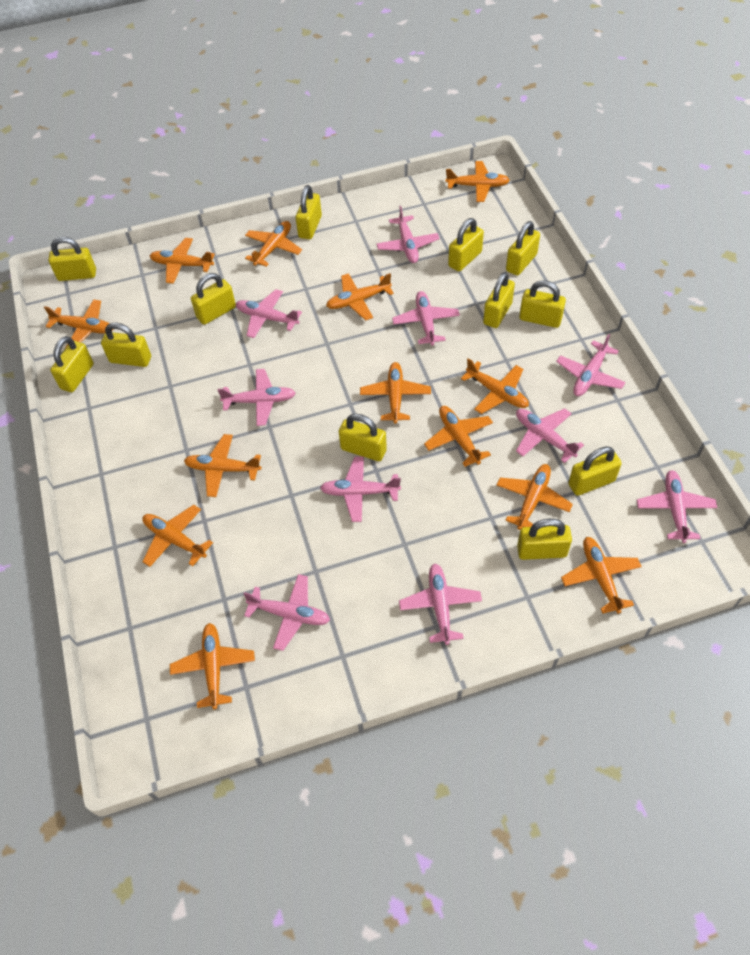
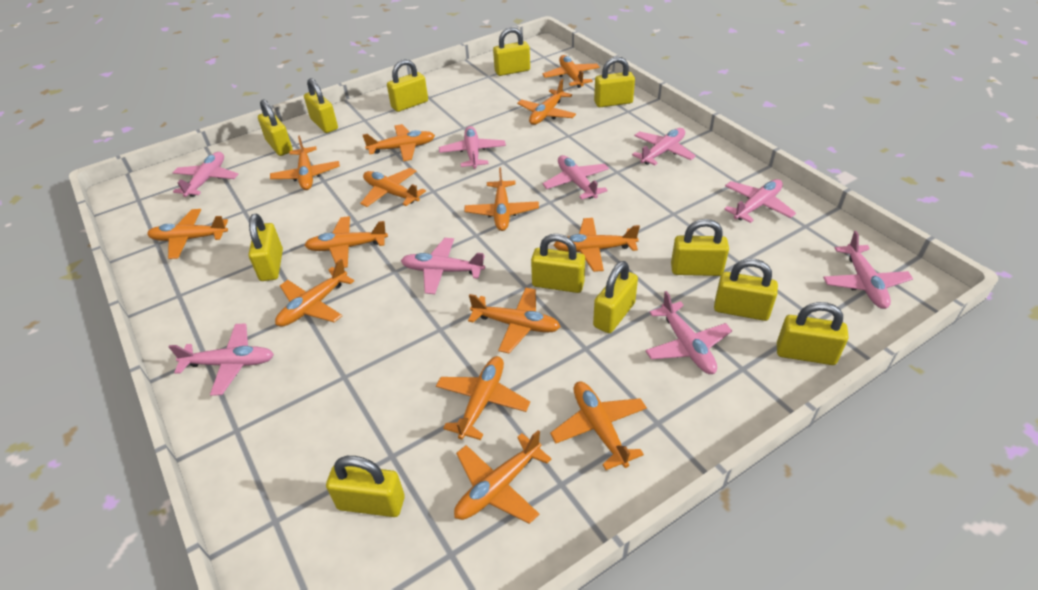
orange plane: [44,299,113,348] [142,505,213,567] [150,238,215,284] [170,623,255,709] [184,434,261,497] [245,221,302,267] [326,273,394,321] [360,362,431,424] [424,406,493,467] [445,161,510,202] [461,358,529,414] [497,464,573,530] [561,537,642,614] = 13 -> [147,209,228,259] [270,135,340,190] [275,259,354,327] [304,216,388,268] [360,168,426,207] [362,124,435,161] [436,356,530,440] [454,430,552,524] [465,167,539,231] [468,288,560,353] [517,79,576,125] [542,55,600,88] [550,382,647,470] [553,218,640,272] = 14
pink plane: [218,369,296,426] [236,289,302,338] [243,574,330,651] [320,457,401,522] [376,206,440,263] [392,291,460,346] [399,563,482,645] [516,408,584,463] [556,334,625,396] [637,470,717,543] = 10 -> [169,323,274,396] [173,152,238,197] [401,238,485,294] [439,126,506,169] [542,155,609,199] [632,128,696,165] [645,291,732,374] [724,179,796,223] [823,231,913,309] = 9

